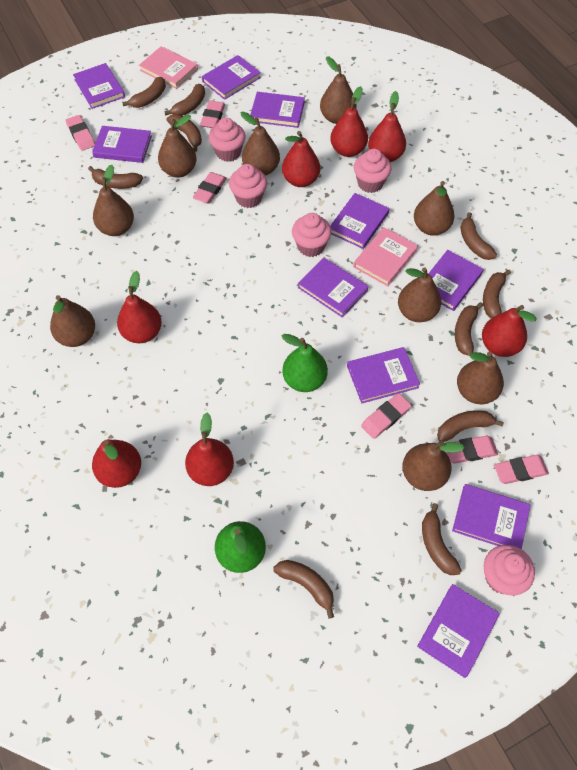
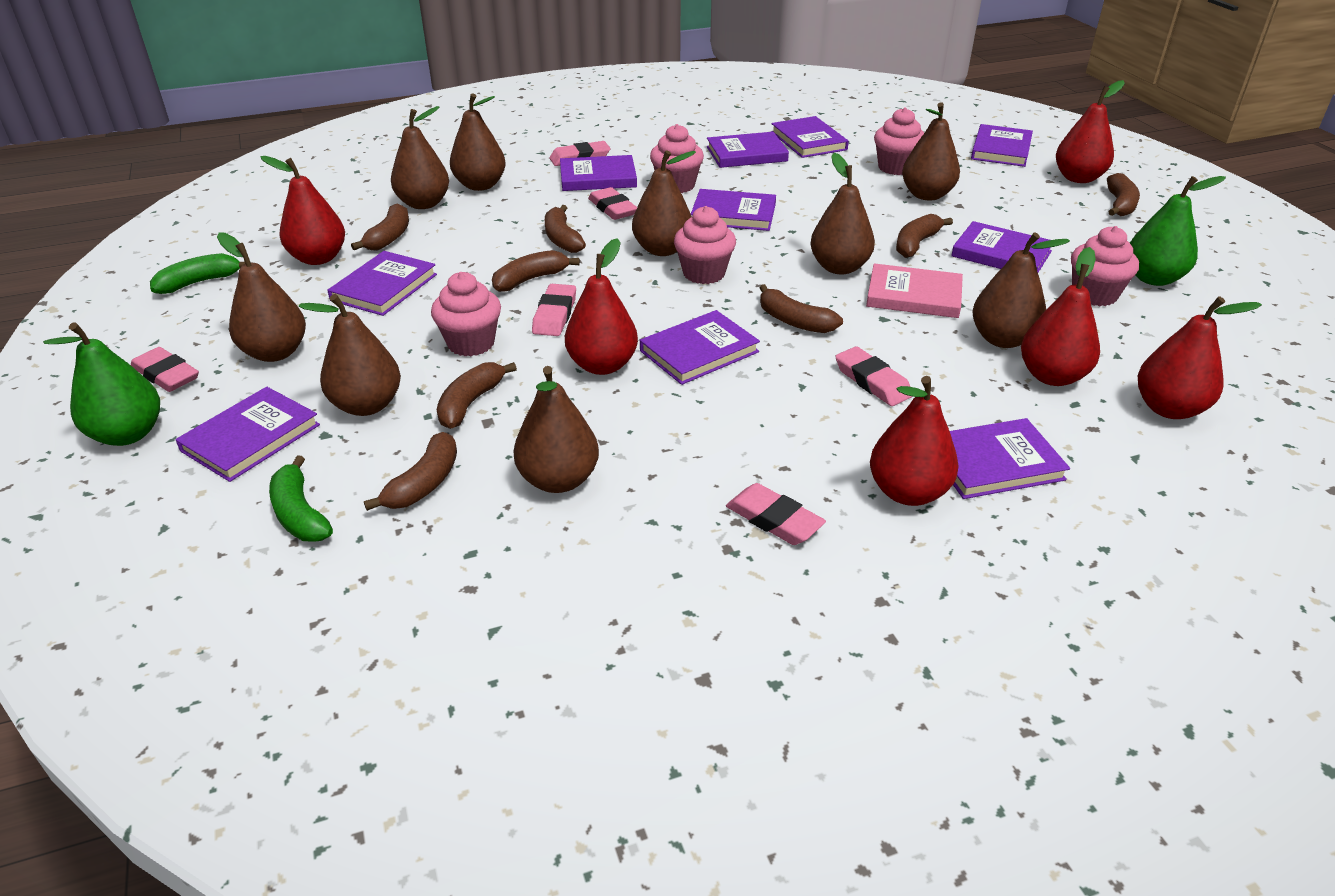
brown banana: [88,166,143,189] [122,77,166,108] [164,84,205,116] [167,114,202,152] [273,560,334,619] [422,503,462,575] [437,410,504,442] [455,302,483,356] [460,212,497,260] [483,270,511,318] = 10 -> [351,203,409,250] [364,432,457,511] [437,362,517,429] [492,250,580,292] [545,205,586,253] [760,284,843,333] [896,214,953,258] [1107,173,1140,216] = 8
green banana: none = 0 -> [150,253,245,294] [269,455,333,542] = 2
pink book: [139,46,198,89] [353,227,418,286] = 2 -> [866,263,963,318] = 1
red pear: [92,439,141,488] [117,271,162,343] [185,413,234,486] [282,131,320,187] [330,86,368,157] [368,91,406,162] [482,305,537,357] = 7 -> [261,156,345,265] [565,238,638,375] [870,376,958,506] [1021,247,1100,386] [1056,80,1125,183] [1138,296,1262,419] = 6

